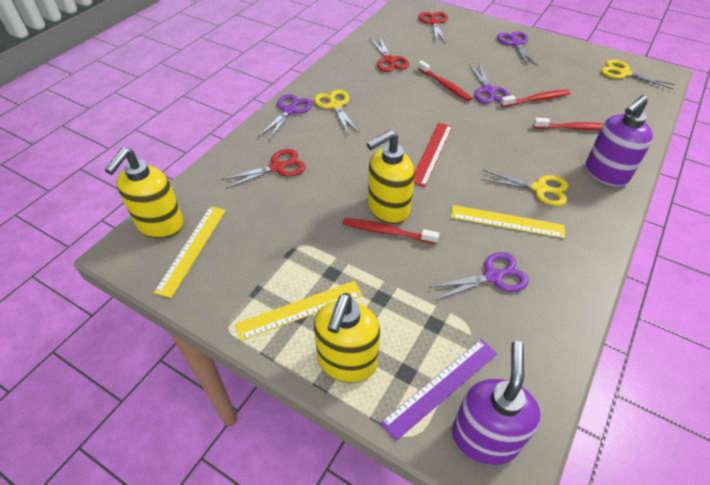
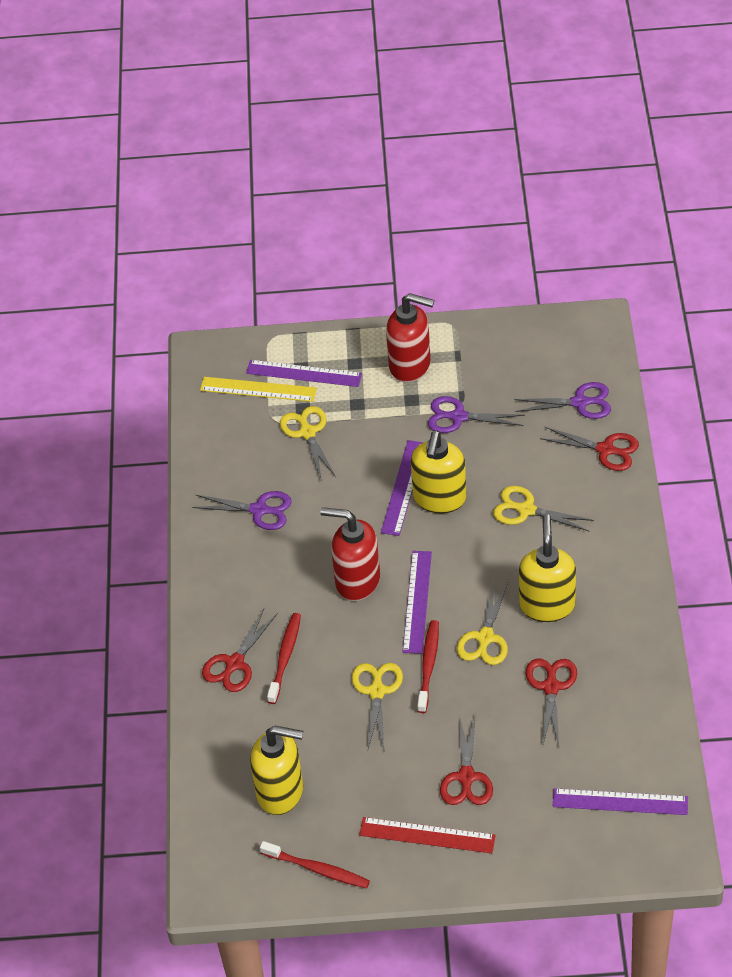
purple ruler: [380,339,497,441] = 1 -> [246,360,362,387] [381,440,424,536] [403,551,432,654] [553,788,688,815] = 4
purple scissors: [258,94,312,141] [429,252,529,301] [469,62,510,104] [497,31,537,66] = 4 -> [192,491,292,530] [428,396,525,433] [514,382,611,419] = 3
purple soap dispenser: [452,341,541,465] [586,95,653,186] = 2 -> none = 0
red scissors: [221,149,306,189] [370,36,409,72] [418,12,448,43] = 3 -> [202,609,278,692] [440,713,493,805] [526,658,577,746] [540,427,639,471] = 4
red soap dispenser: none = 0 -> [320,507,380,601] [386,293,434,382] = 2
red toothbrush: [342,218,439,244] [418,61,472,101] [501,90,571,107] [533,118,604,130] = 4 -> [260,841,370,888] [267,613,301,704] [417,620,439,713] = 3
yellow ruler: [154,206,226,298] [235,281,363,341] [451,205,565,238] = 3 -> [200,377,317,402] = 1
yellow scissors: [314,90,359,134] [480,170,568,206] [601,59,675,89] = 3 -> [280,406,336,481] [352,663,403,749] [457,581,508,665] [493,486,594,531] = 4

